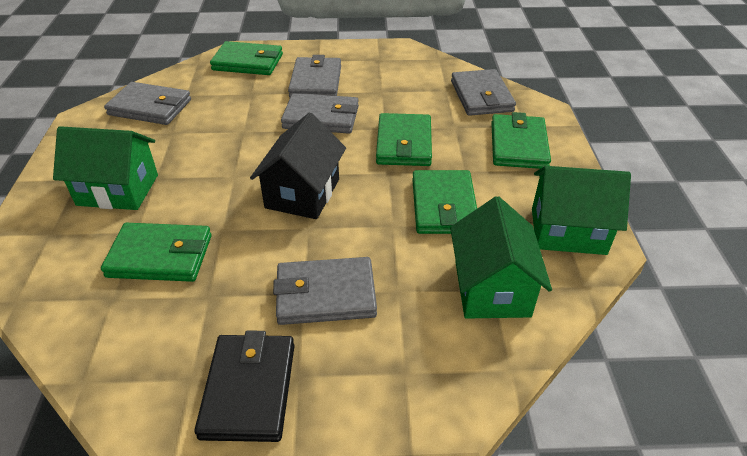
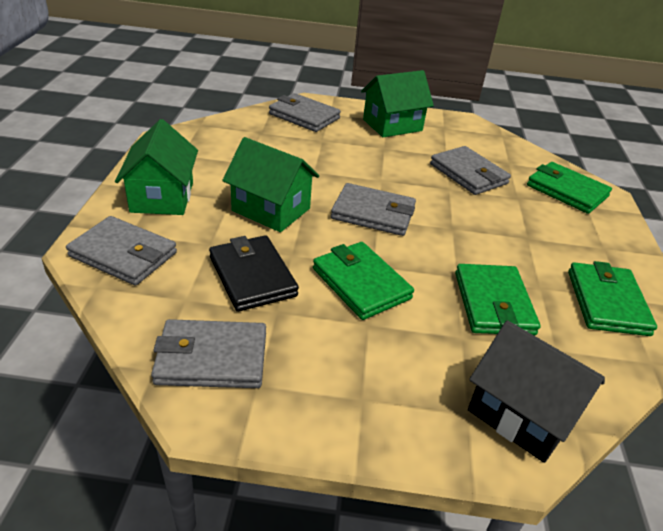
green wallet: [101,223,212,282] [210,41,283,75] [376,113,432,166] [412,170,477,234] [491,112,551,169] = 5 -> [313,242,414,320] [455,264,540,335] [527,162,612,214] [568,261,657,336] = 4

